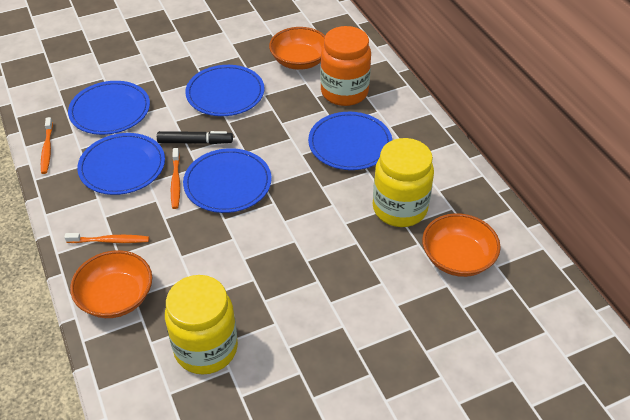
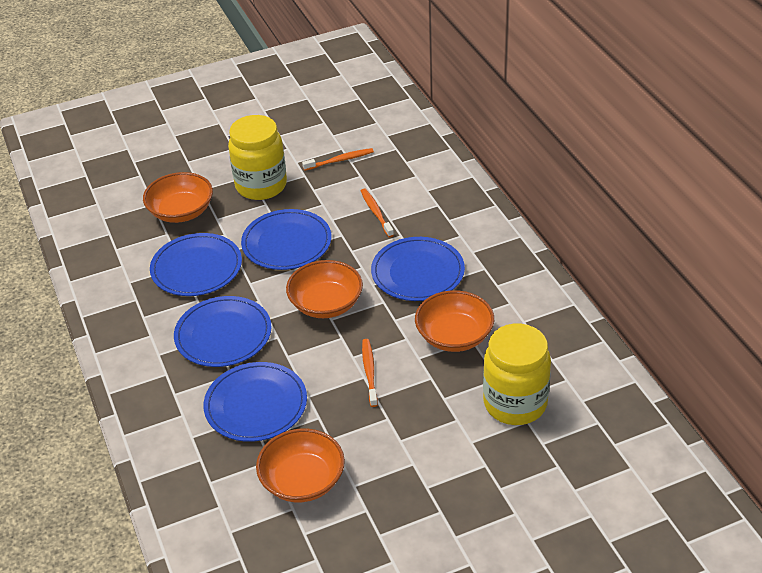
black marker: [157,131,233,144] = 1 -> none = 0
orange bowl: [70,250,152,318] [269,27,325,70] [422,213,501,277] = 3 -> [143,172,213,223] [256,428,345,502] [286,260,363,318] [415,290,494,352] = 4
orange jar: [320,26,371,106] = 1 -> none = 0

